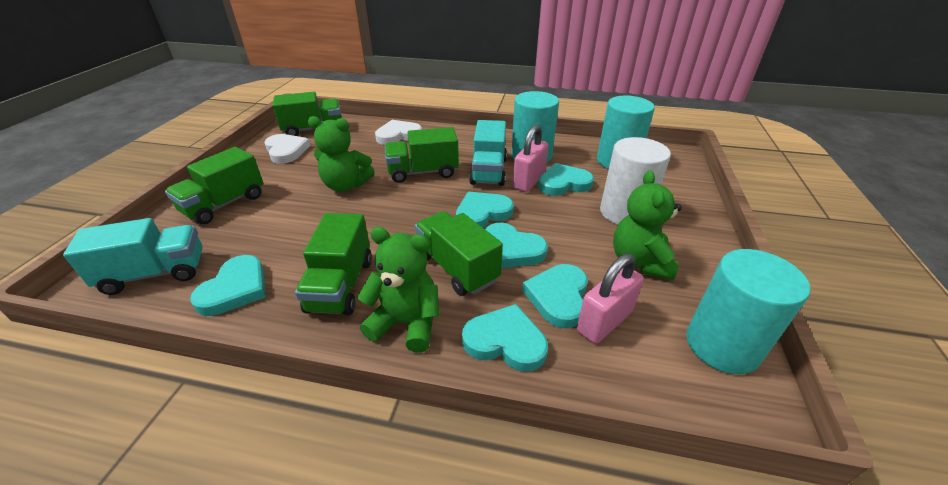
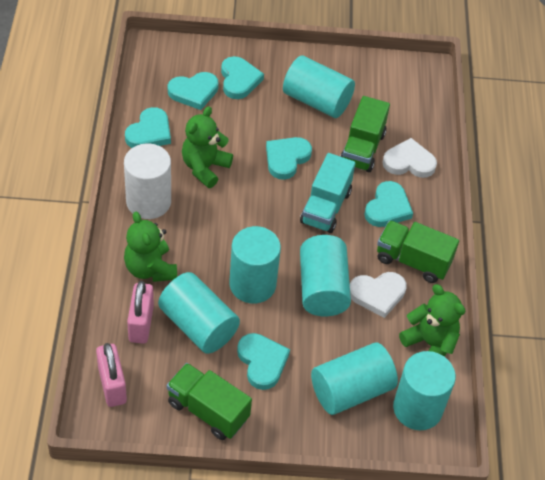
green truck: [165,147,263,224] [273,92,341,136] [295,213,372,315] [385,127,459,183] [415,211,503,296] = 5 -> [167,363,252,440] [340,96,390,172] [377,220,459,283] = 3
turquoise cylinder: [511,91,559,163] [597,96,655,169] [687,249,811,374] = 3 -> [158,272,240,354] [229,226,281,304] [283,56,355,118] [300,235,351,316] [311,342,398,415] [393,351,456,430] = 6
turquoise truck: [63,218,203,295] [469,120,507,186] = 2 -> [300,153,356,233] = 1

